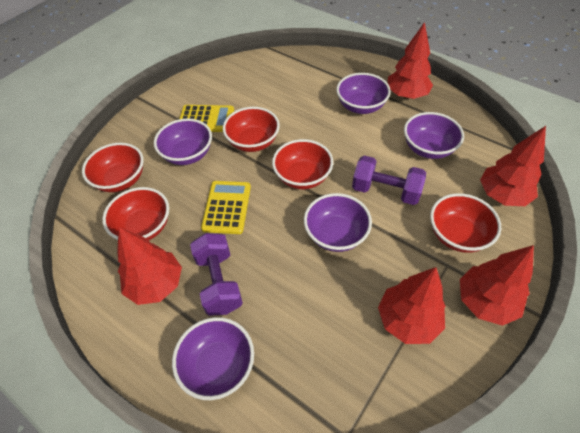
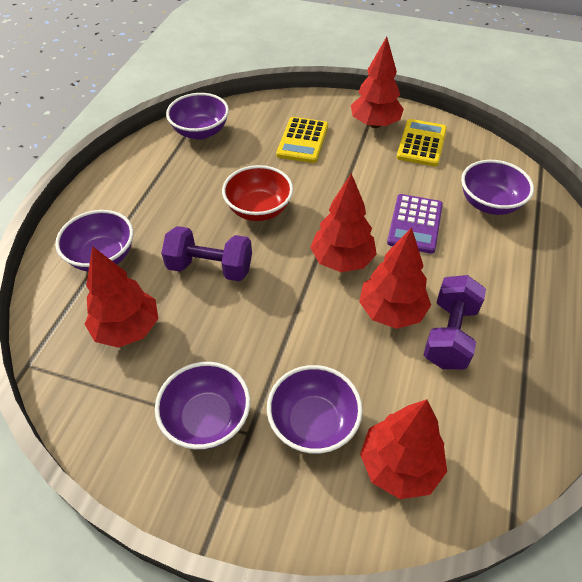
purple calculator: none = 0 -> [387,194,443,254] = 1
red bowl: [82,143,144,192] [102,187,169,240] [223,107,280,152] [272,139,333,189] [430,193,501,253] = 5 -> [222,165,293,221] = 1

